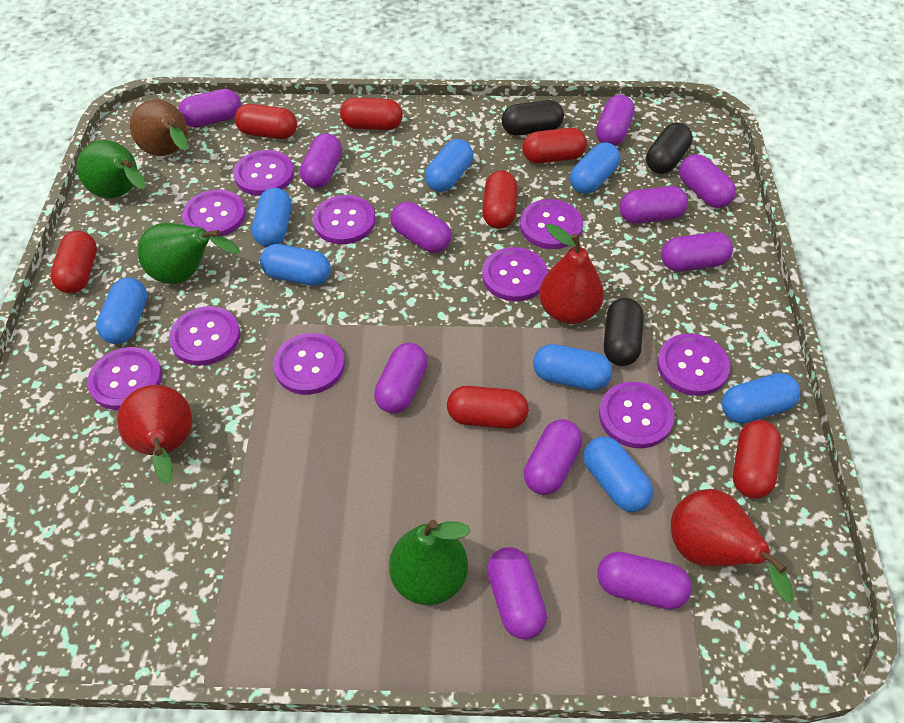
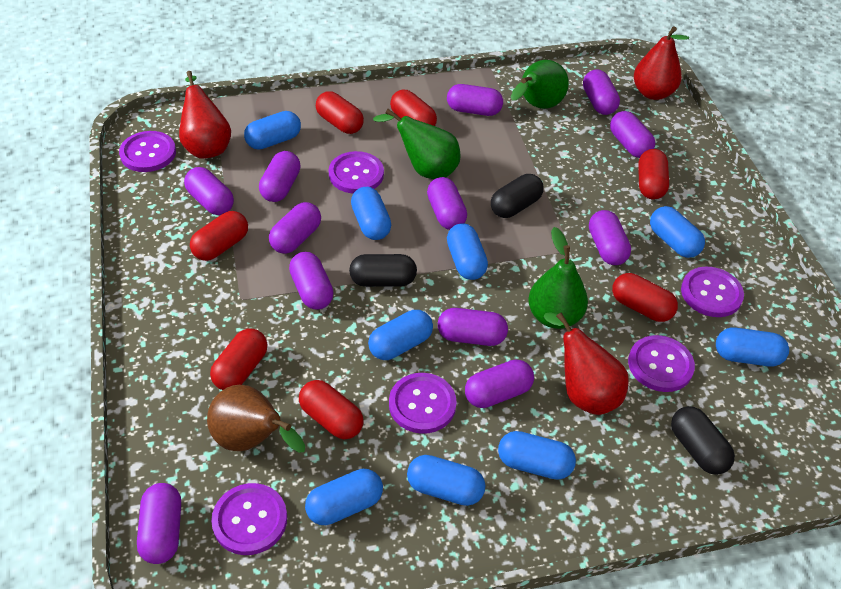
blue capsule: [96,278,147,344] [252,188,292,247] [260,244,331,286] [425,139,473,192] [533,344,612,390] [570,143,620,194] [583,437,653,512] [722,373,801,424] = 8 -> [244,111,301,150] [305,469,383,525] [351,187,391,240] [368,310,433,360] [407,455,486,506] [447,223,488,280] [498,431,576,480] [650,206,705,258] [716,327,789,367] = 9
purple button: [87,347,162,410] [169,306,240,366] [182,189,246,238] [233,150,294,196] [273,333,345,395] [313,195,375,244] [482,247,548,301] [520,199,583,249] [599,382,674,448] [657,334,730,396] = 10 -> [119,131,176,172] [211,483,287,555] [329,151,384,193] [389,373,457,434] [628,335,695,392] [681,267,744,317] = 6
purple capsule: [178,89,241,127] [300,133,342,188] [374,343,428,414] [391,202,451,253] [487,547,547,640] [524,419,582,495] [596,95,635,146] [597,552,692,610] [619,186,688,223] [661,232,733,272] [679,154,736,208] = 11 -> [137,483,181,564] [184,167,234,215] [259,151,301,202] [269,202,321,254] [289,252,334,310] [427,177,467,230] [438,308,508,346] [447,84,503,116] [465,359,534,408] [583,69,620,115] [589,210,631,265] [610,111,655,158] = 12

